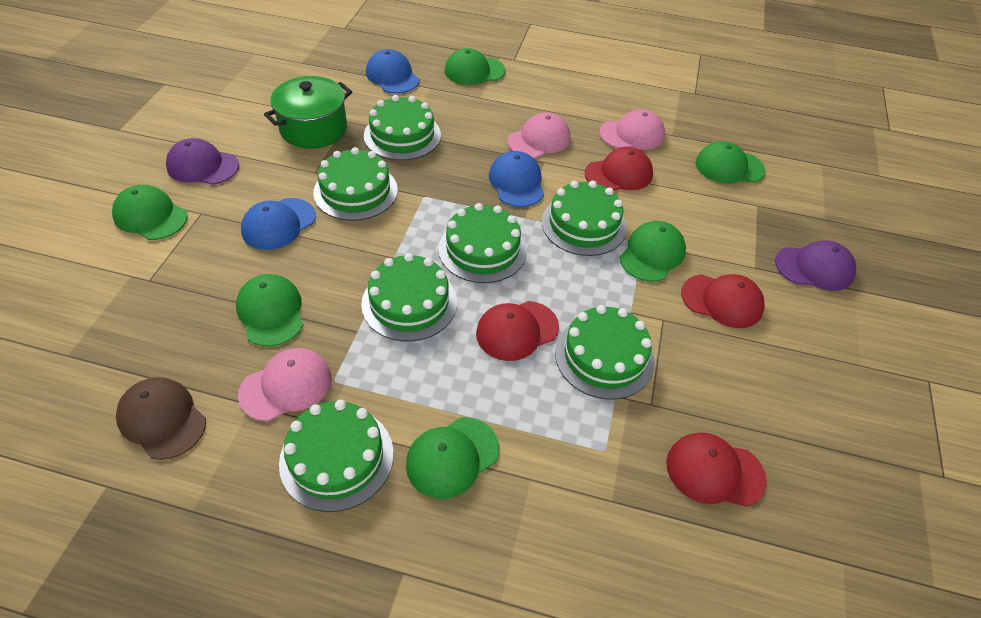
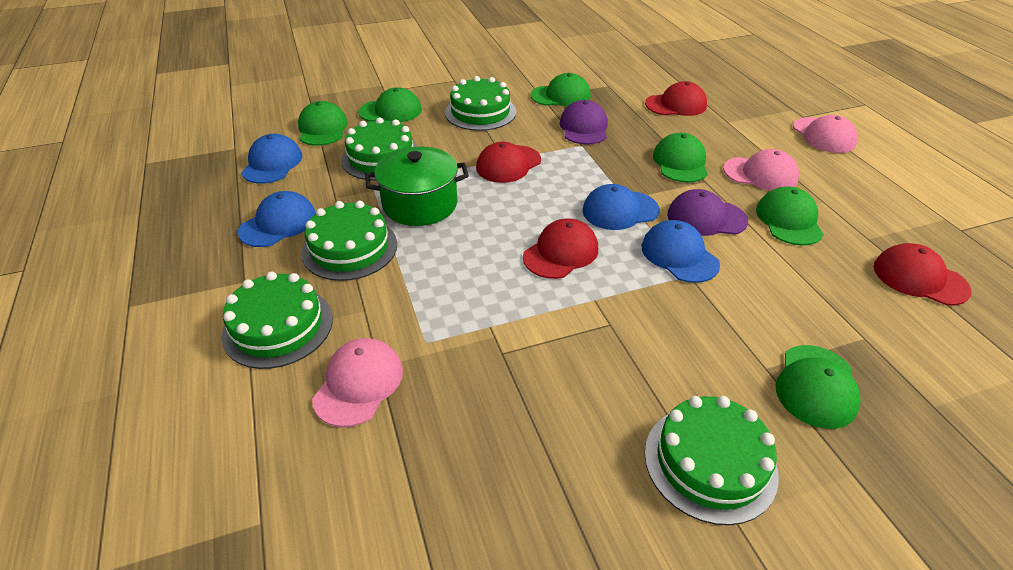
blue cap: [241,198,316,250] [366,49,419,94] [489,151,544,207] = 3 -> [238,191,316,247] [241,134,302,184] [582,184,659,230] [642,220,720,283] = 4
brown cap: [116,377,206,460] = 1 -> none = 0
green cake: [279,400,394,512] [313,147,398,221] [361,253,457,342] [364,95,441,161] [438,203,527,283] [542,180,627,256] [555,305,655,400] = 7 -> [221,272,333,369] [301,201,397,281] [341,117,417,181] [445,76,516,131] [645,396,779,525] = 5

